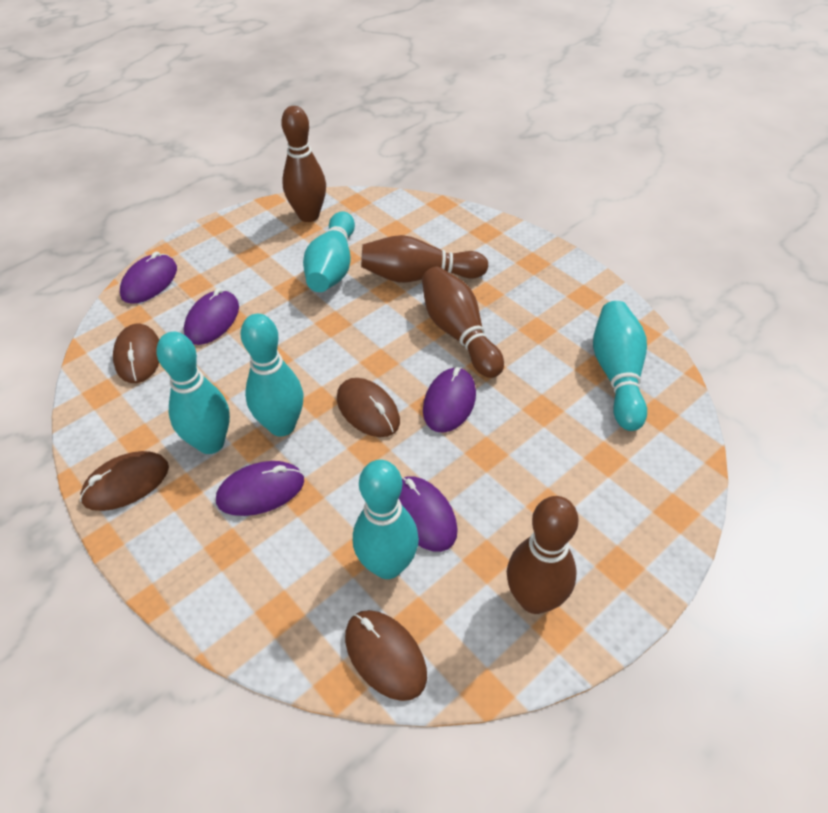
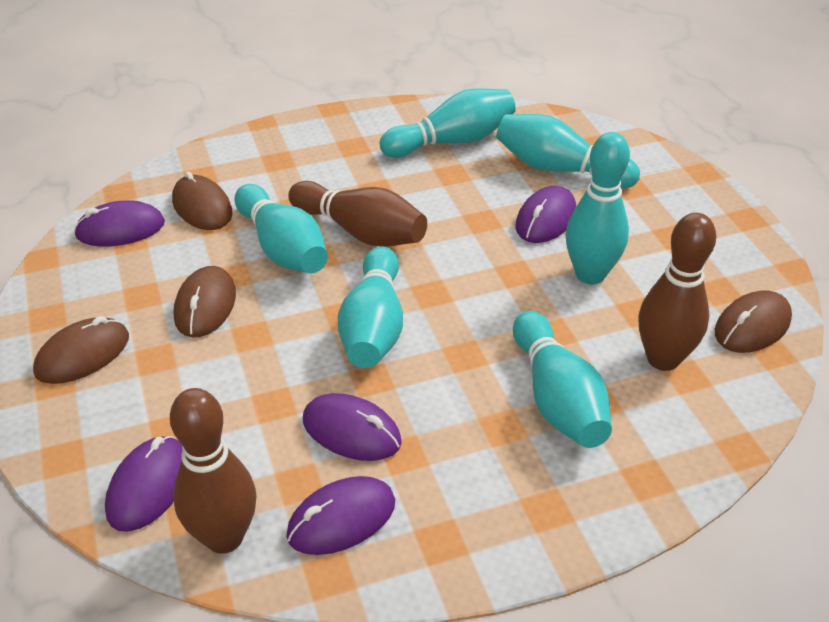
brown bowling pin: [281,106,326,222] [361,235,488,282] [422,267,504,378] [507,496,579,614] = 4 -> [170,388,257,554] [288,181,427,247] [638,213,716,371] = 3
turquoise bowling pin: [156,332,230,454] [241,314,303,437] [303,212,355,292] [353,460,419,579] [593,301,647,431] = 5 -> [234,184,328,273] [338,246,403,368] [380,88,516,158] [496,114,640,188] [513,311,612,448] [566,132,630,284] = 6

